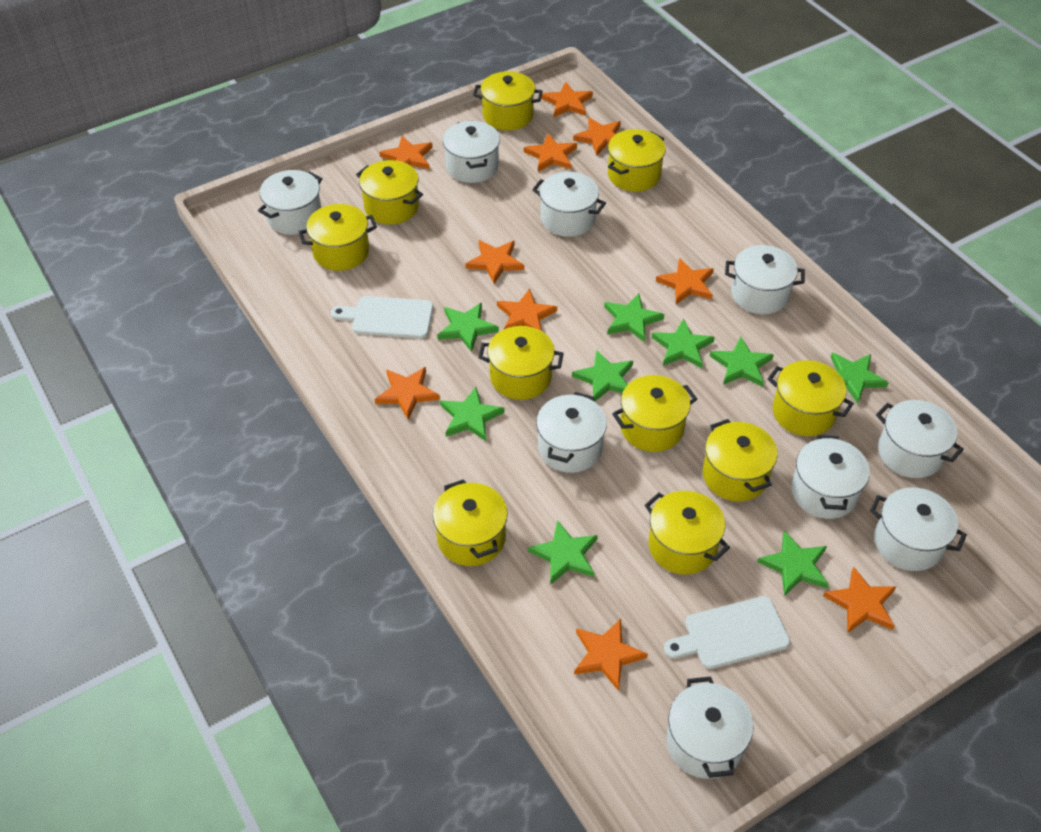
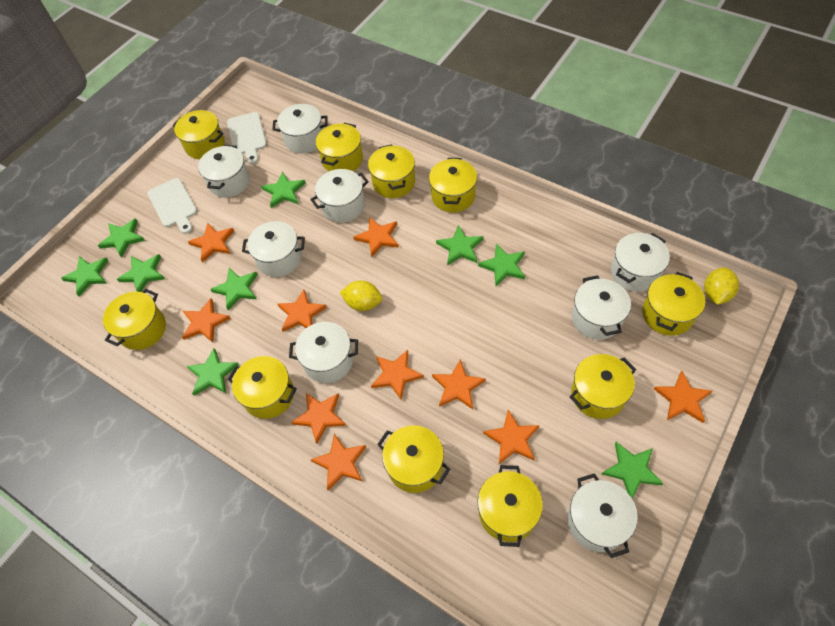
white pot: [258,170,322,235] [443,120,500,183] [532,172,606,237] [536,392,607,473] [666,676,753,779] [725,245,805,314] [791,435,870,519] [870,487,967,571] [876,400,964,478] = 9 -> [198,145,250,197] [242,221,305,277] [272,104,328,153] [289,322,358,383] [310,169,369,222] [567,473,638,558] [572,275,631,340] [611,233,670,292] = 8
yellow lemon: none = 0 -> [340,281,382,311] [704,267,739,305] = 2

